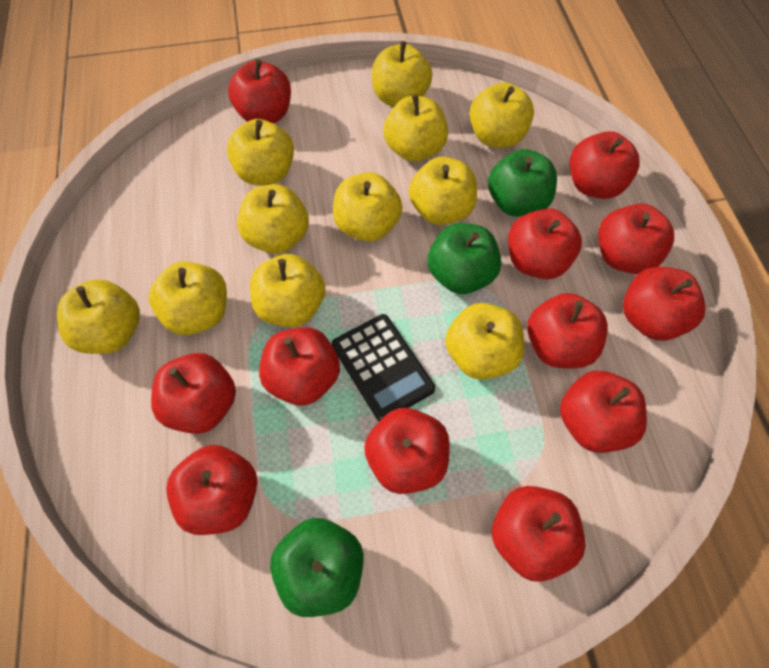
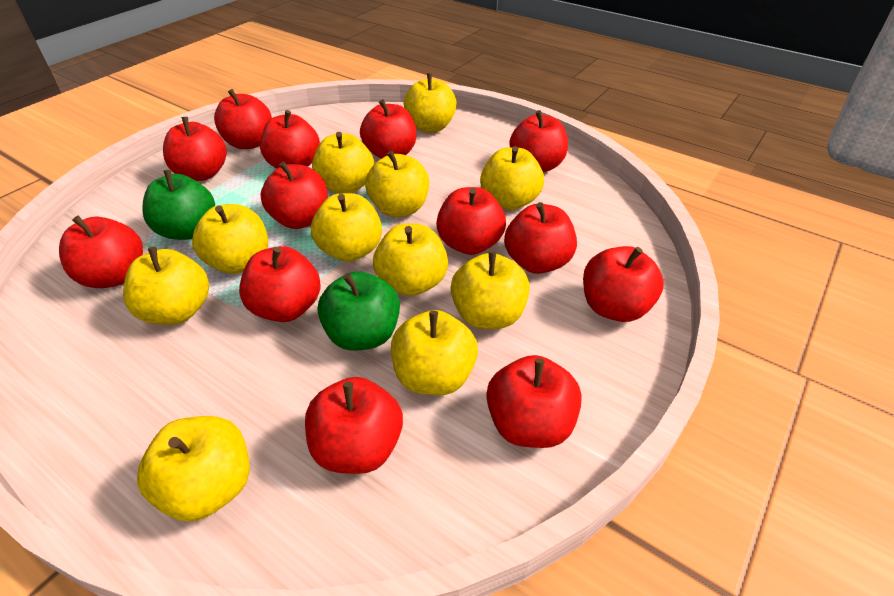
black calculator: [332,314,435,421] = 1 -> none = 0
green apple: [270,518,364,617] [428,223,501,294] [488,149,557,217] = 3 -> [142,170,215,240] [318,271,400,351] = 2
red apple: [151,353,236,434] [166,445,257,535] [228,59,291,123] [259,327,340,406] [364,408,450,494] [492,486,585,582] [508,208,582,279] [527,293,608,368] [560,371,647,453] [570,131,640,199] [598,204,674,274] [623,267,706,341] = 12 -> [59,216,143,288] [163,117,227,181] [214,89,272,149] [239,246,321,322] [260,110,320,168] [260,162,328,229] [305,377,403,474] [360,99,416,159] [436,187,506,255] [486,355,582,448] [504,202,577,274] [510,110,568,172] [583,246,664,322] = 13

